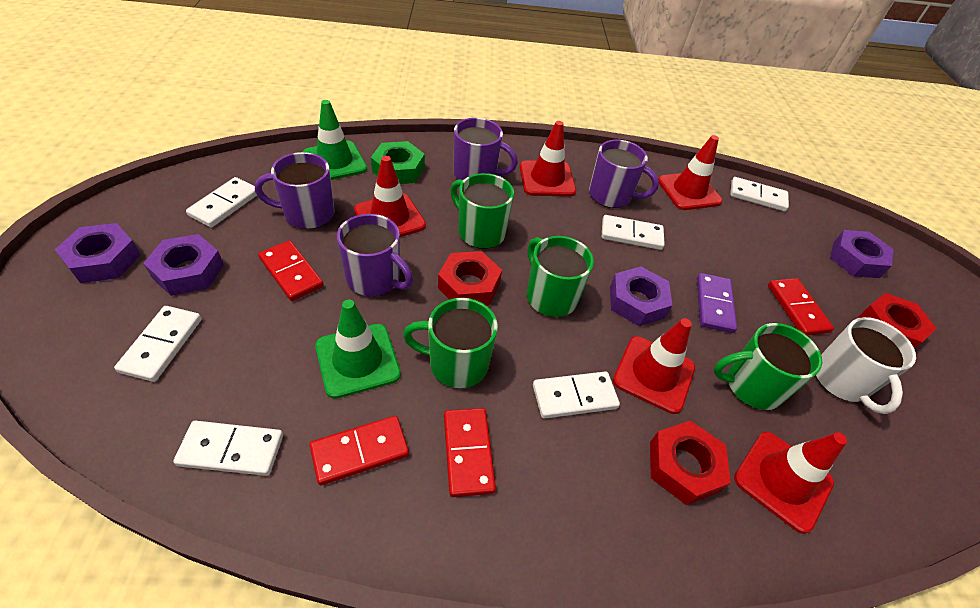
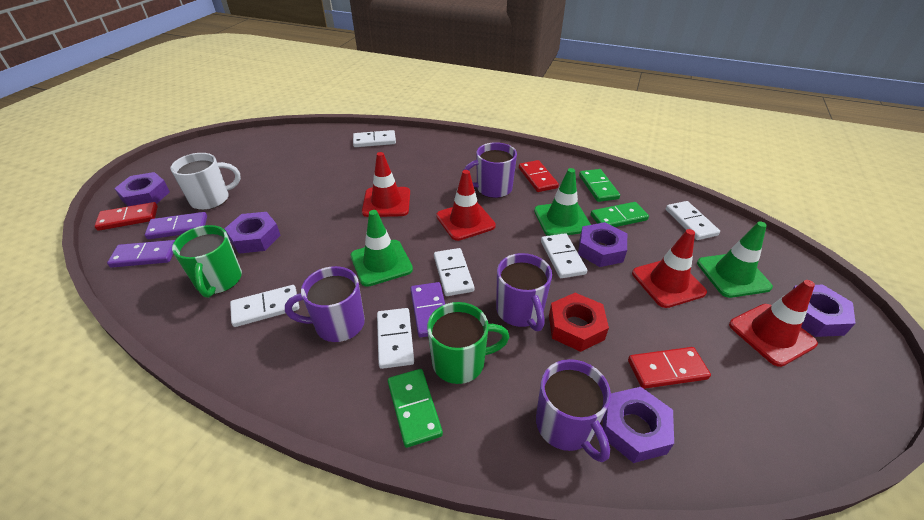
green domino: none = 0 -> [388,369,443,448] [579,169,620,202] [591,202,649,227] = 3
green mug: [403,298,498,388] [450,173,514,249] [527,236,594,317] [713,323,822,410] = 4 -> [172,225,242,298] [427,302,510,384] = 2
green nut: [371,141,425,184] = 1 -> none = 0
green traffic cone: [303,100,367,180] [315,299,401,399] = 2 -> [350,210,413,287] [534,168,591,236] [697,222,773,298] = 3
purple domino: [697,273,737,333] = 1 -> [107,240,175,268] [145,212,207,239] [410,282,445,337] = 3
purple nut: [55,223,141,283] [143,234,224,296] [610,266,672,326] [830,230,894,278] = 4 -> [114,172,170,206] [224,212,281,254] [578,222,627,267] [602,387,674,463] [792,285,856,337] = 5
red domino: [258,240,324,301] [310,416,409,486] [444,408,496,497] [768,278,834,336] = 4 -> [94,202,158,231] [519,160,559,192] [628,347,711,389] = 3
red nut: [438,251,502,306] [650,421,731,505] [858,293,937,349] = 3 -> [549,293,609,352] = 1
red traffic cone: [354,156,426,237] [520,121,576,197] [613,318,695,414] [658,135,723,210] [734,432,847,534] = 5 -> [362,152,410,217] [436,170,496,241] [632,229,707,308] [729,280,818,367] = 4

